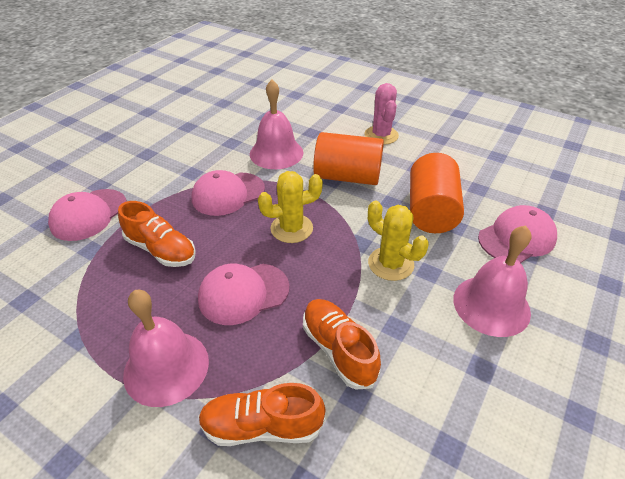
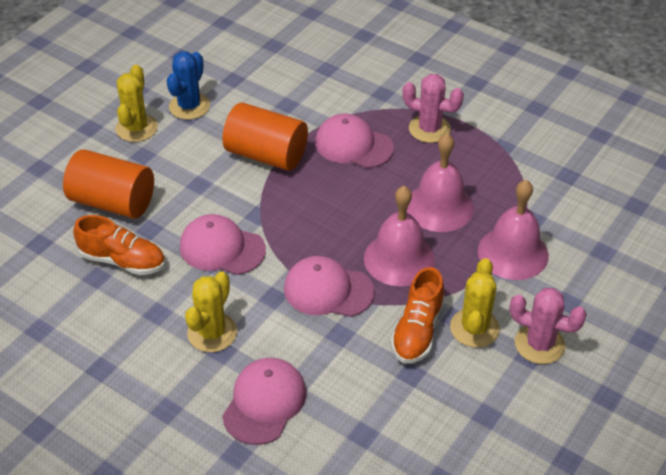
blue cactus: none = 0 -> [167,52,210,120] = 1
orange shoe: [118,201,196,267] [198,383,326,446] [303,299,381,390] = 3 -> [73,215,165,275] [391,267,445,364] = 2
pink cactus: [365,83,399,145] = 1 -> [402,74,464,143] [509,288,587,364] = 2
yellow cactus: [258,171,323,243] [368,201,429,281] = 2 -> [115,64,158,142] [185,271,237,352] [450,258,500,348] = 3

